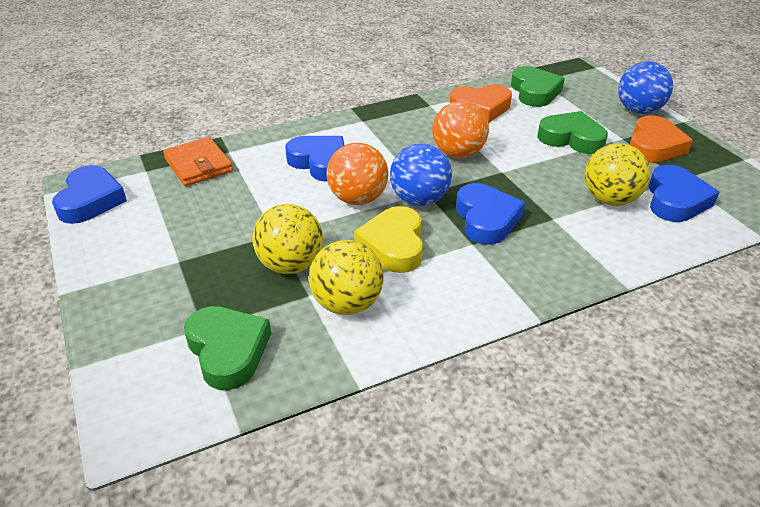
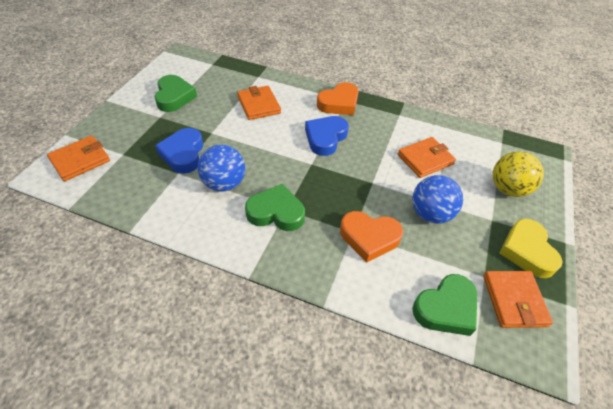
blue heart: [52,165,127,224] [285,136,345,182] [456,183,525,245] [648,165,719,222] = 4 -> [155,128,203,174] [305,116,349,156] = 2
orange ball: [327,143,389,205] [432,101,489,158] = 2 -> none = 0
orange wallet: [163,137,233,186] = 1 -> [47,135,110,181] [237,86,281,120] [397,137,456,178] [483,271,553,328] = 4
yellow ball: [252,204,323,274] [309,240,384,315] [584,143,650,206] = 3 -> [493,151,544,197] = 1

